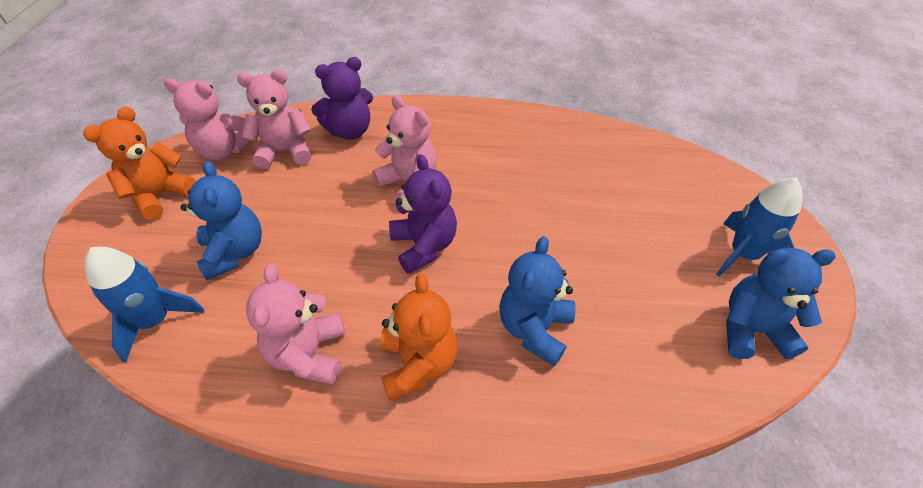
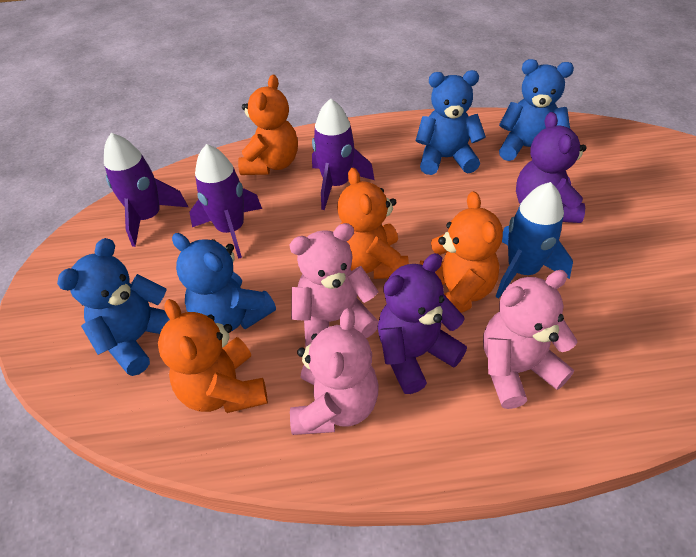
blue rocket: [85,247,204,362] [716,177,803,277] = 2 -> [495,182,573,298] = 1
blue teddy bear: [181,161,262,280] [499,236,576,366] [726,247,836,359] = 3 -> [57,238,170,376] [172,233,276,331] [415,70,486,175] [499,59,574,161] = 4
orange teddy bear: [83,106,196,220] [380,273,457,401] = 2 -> [158,299,268,413] [238,75,298,175] [337,167,409,279] [420,191,503,313] = 4
pink teddy bear: [164,78,252,160] [237,69,311,169] [246,264,345,385] [372,95,437,198] = 4 -> [289,223,378,346] [290,308,379,435] [483,270,578,409] = 3
purple rocket: none = 0 -> [104,133,188,247] [189,144,262,259] [312,98,375,210] = 3

